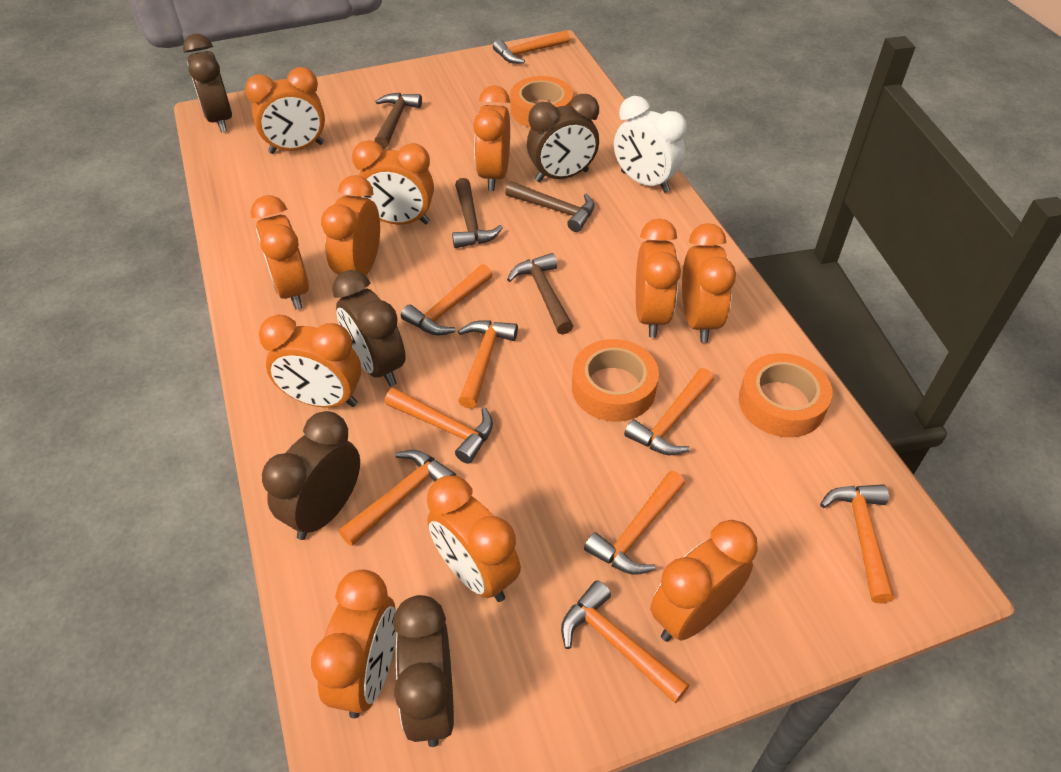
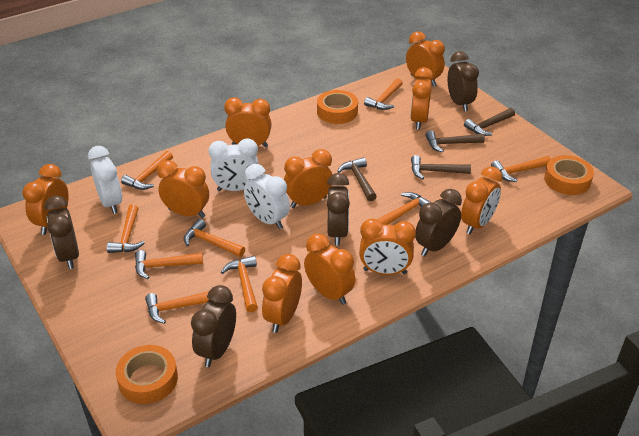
orange clock: [245,67,325,154] [251,195,309,310] [259,315,361,408] [311,570,396,718] [321,175,380,275] [352,140,434,225] [427,475,521,602] [473,85,510,191] [636,219,681,338] [650,520,758,642] [682,223,736,343] = 11 -> [22,164,69,235] [157,160,209,218] [224,97,272,148] [262,254,302,333] [284,149,333,208] [304,234,356,305] [359,218,416,275] [406,31,445,87] [410,67,433,129] [461,166,502,234] = 10
white clock: [614,96,687,193] = 1 -> [88,146,122,214] [209,138,259,191] [244,164,290,229] = 3

